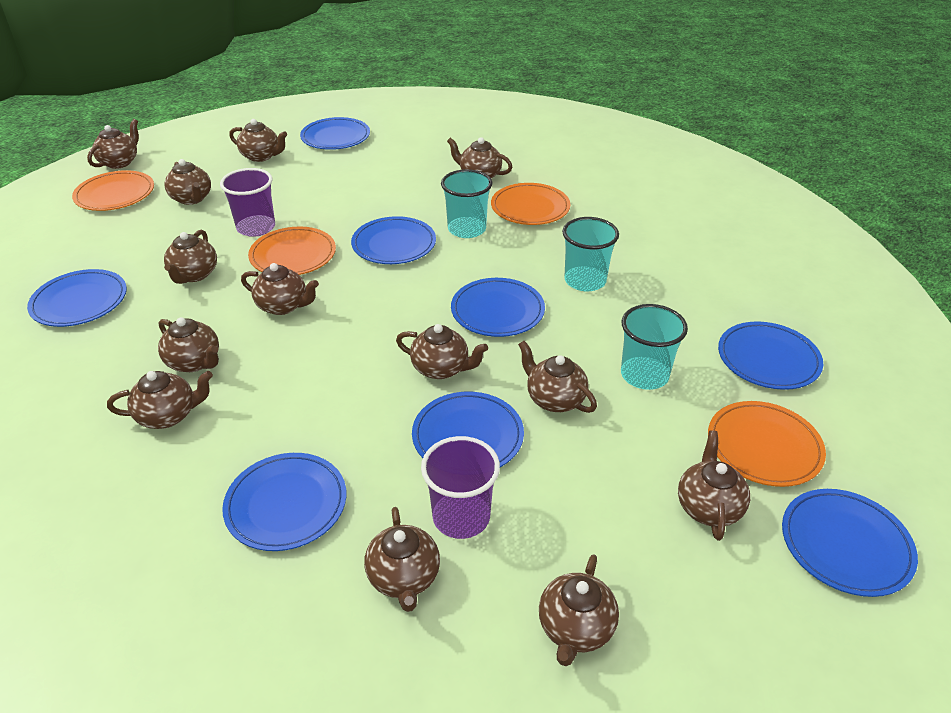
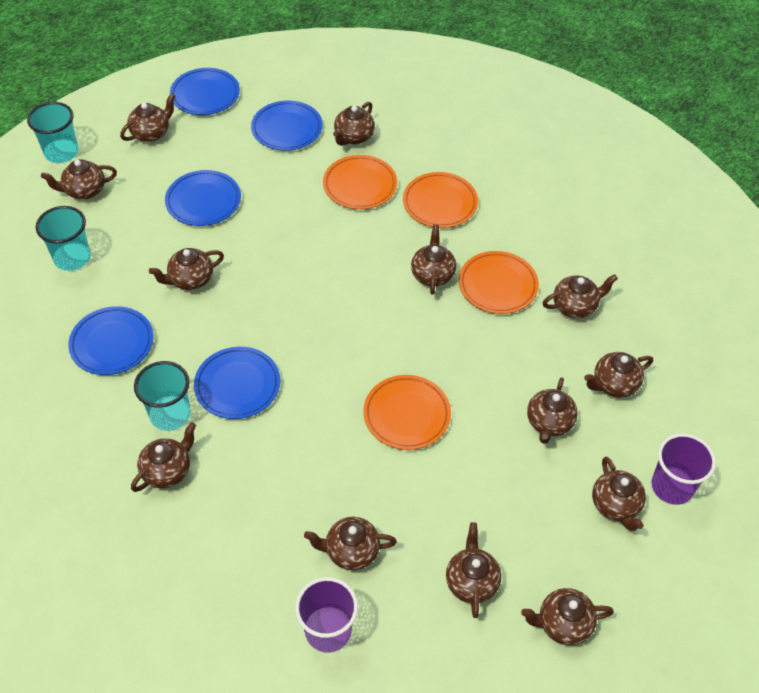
blue plate: [27,269,127,327] [222,453,346,551] [300,117,370,150] [351,216,436,264] [412,392,524,467] [451,278,545,337] [718,321,823,390] [782,489,918,597] = 8 -> [68,306,154,375] [165,170,241,226] [170,68,240,115] [194,347,280,419] [251,100,323,151] = 5

